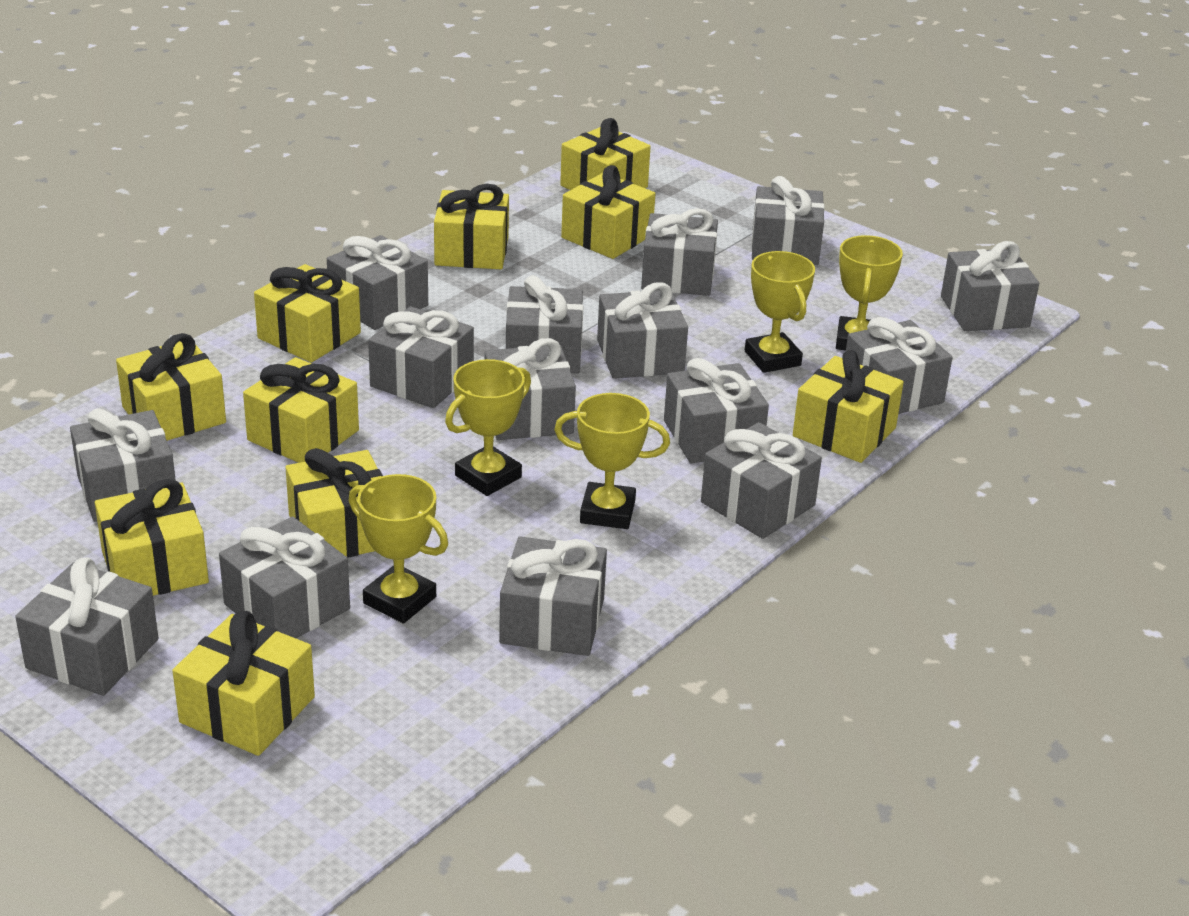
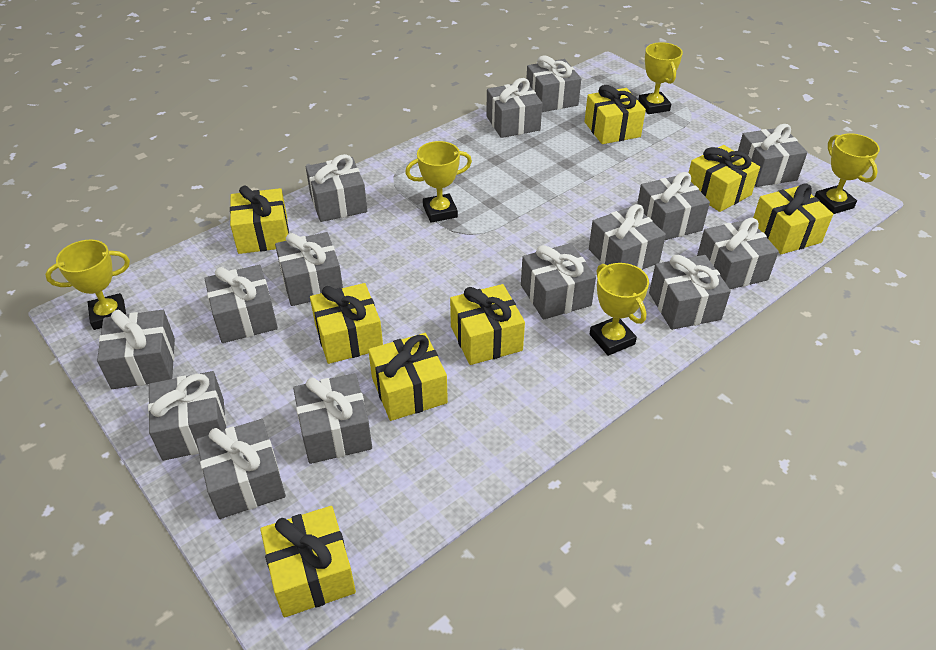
yellow gift: [95,479,209,596] [116,333,226,441] [172,611,315,756] [243,357,359,463] [254,264,361,363] [285,448,383,558] [434,184,509,269] [560,118,651,190] [561,165,655,259] [793,350,904,463] = 10 -> [230,186,289,254] [260,506,356,617] [310,283,383,364] [368,333,448,421] [450,284,525,365] [584,85,646,144] [689,145,760,212] [753,183,833,254] = 8

